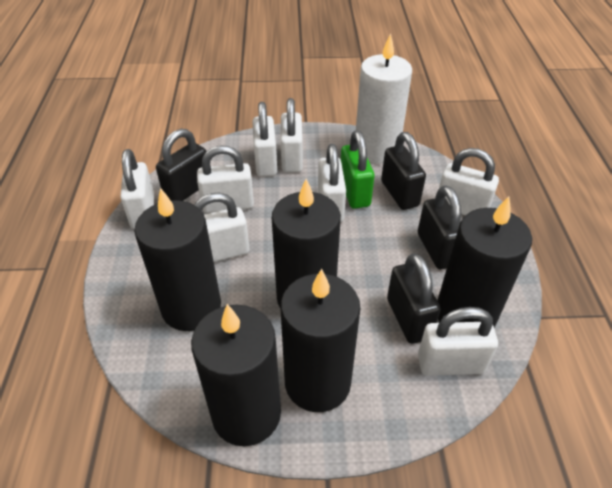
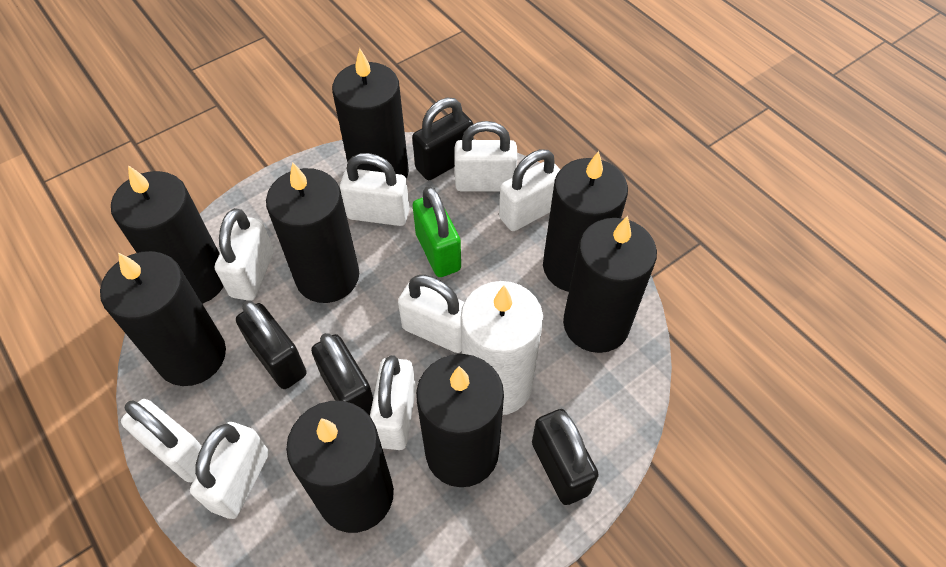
black candle: [134,188,221,331] [191,304,281,446] [272,179,341,309] [281,269,360,412] [437,196,532,328] = 5 -> [100,251,226,386] [111,165,224,304] [266,162,359,303] [286,401,394,533] [332,48,409,179] [416,354,504,487] [543,151,628,292] [563,216,657,353] = 8

